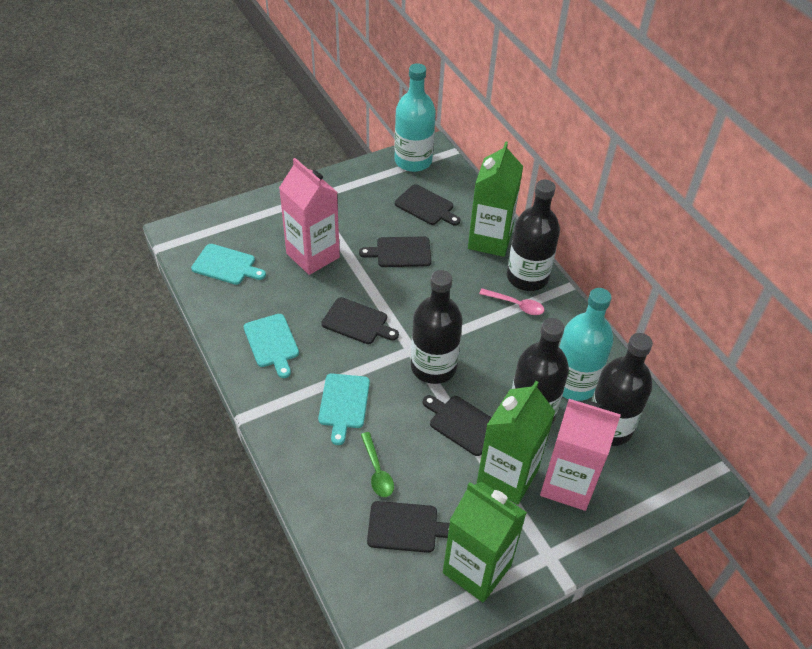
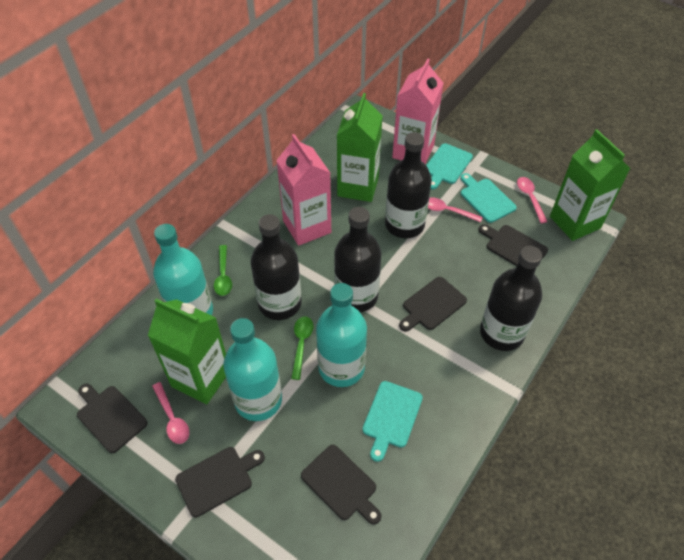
green spoon: [361,432,394,497] = 1 -> [214,245,232,296] [291,316,313,380] = 2
pink spoon: [479,288,545,315] = 1 -> [152,382,189,444] [428,197,483,222] [517,177,548,223] = 3
turquoise bottle: [394,63,436,172] [559,288,613,401] = 2 -> [153,224,213,316] [223,318,282,421] [316,283,367,387] = 3

